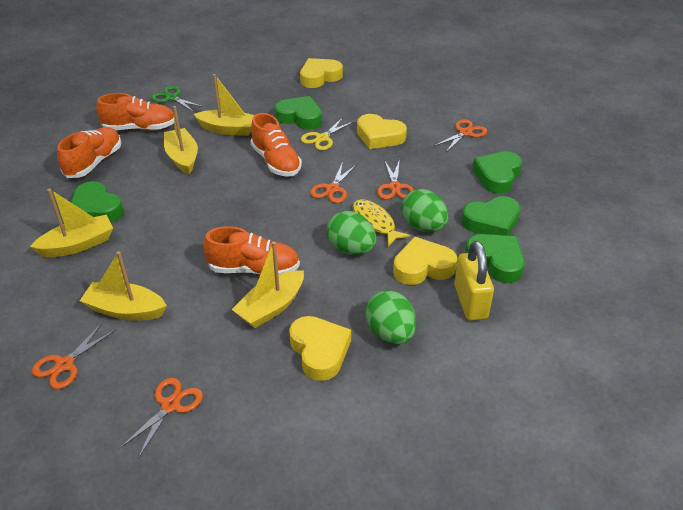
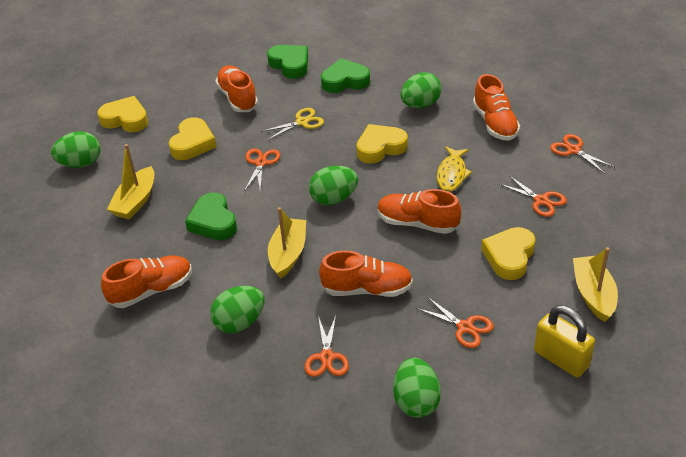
green egg: [327,211,376,255] [366,290,416,344] [401,189,448,232] = 3 -> [51,131,100,168] [210,286,264,333] [309,166,358,205] [393,358,441,418] [401,72,441,108] = 5
green heart: [71,181,124,223] [274,96,322,130] [462,196,520,236] [465,234,525,283] [473,151,522,194] = 5 -> [185,192,237,240] [267,45,308,79] [321,59,370,93] = 3
green scissors: [151,86,204,112] = 1 -> none = 0
orange shoe: [57,127,121,178] [96,93,174,131] [203,226,300,275] [251,113,302,177] = 4 -> [101,255,192,308] [215,65,258,112] [319,250,413,297] [378,189,461,234] [473,74,520,141] = 5
yellow boat: [30,189,113,257] [80,251,167,321] [164,106,198,175] [194,74,254,136] [232,242,304,328] = 5 -> [107,144,154,219] [268,207,306,279] [573,247,618,322] = 3

